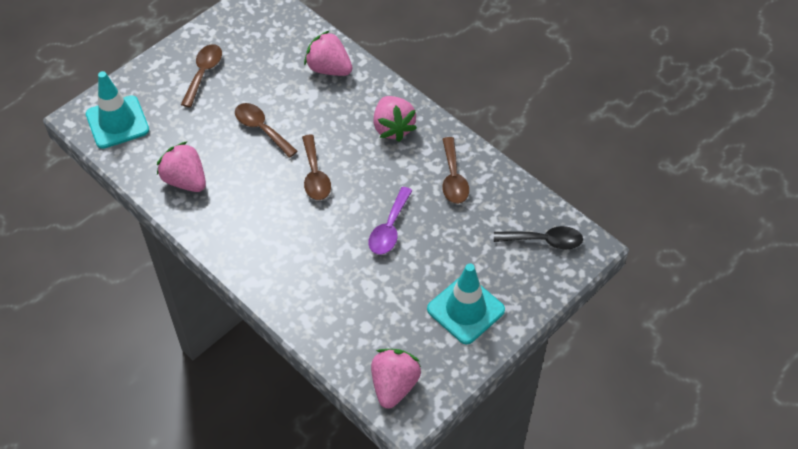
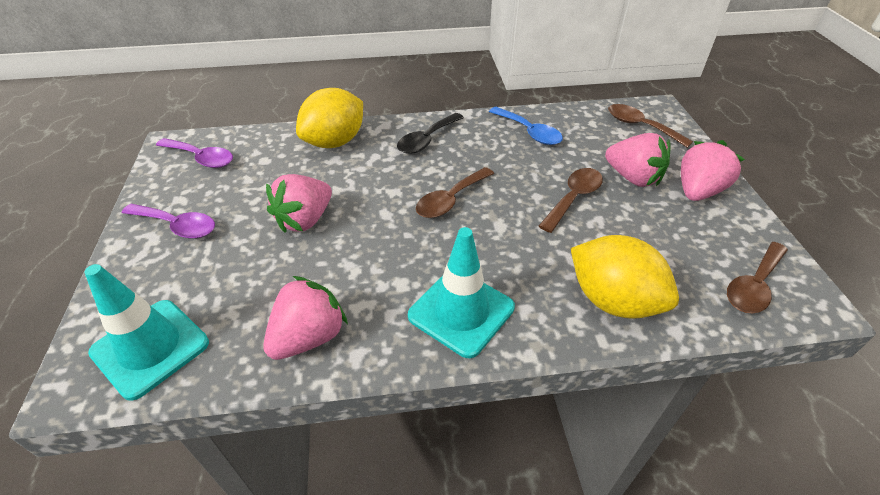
blue spoon: none = 0 -> [489,107,563,145] = 1
purple spoon: [369,187,413,255] = 1 -> [122,204,215,239] [156,138,233,168] = 2
yellow lemon: none = 0 -> [296,88,363,148] [571,235,679,319] = 2

